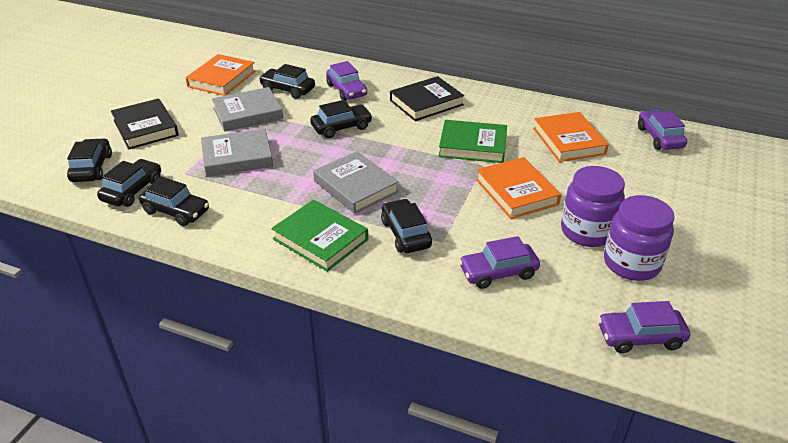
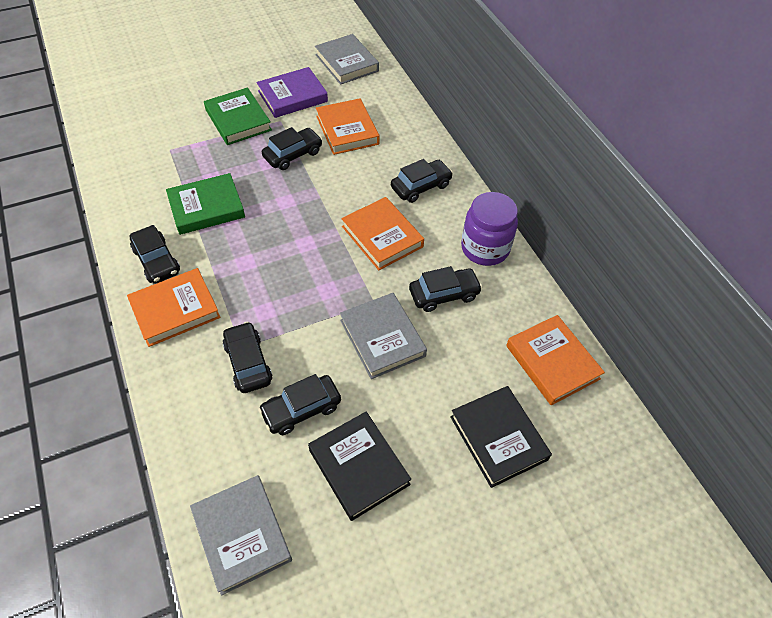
orange book: [185,54,256,96] [476,157,561,219] [533,112,609,162] = 3 -> [127,268,221,347] [316,98,380,155] [341,197,424,270] [506,315,605,405] = 4
purple book: none = 0 -> [257,67,328,118] = 1
purple car: [326,61,367,101] [459,236,540,289] [598,301,690,353] [638,110,687,150] = 4 -> none = 0
purple jar: [561,166,625,247] [604,195,675,281] = 2 -> [461,192,518,266] = 1

